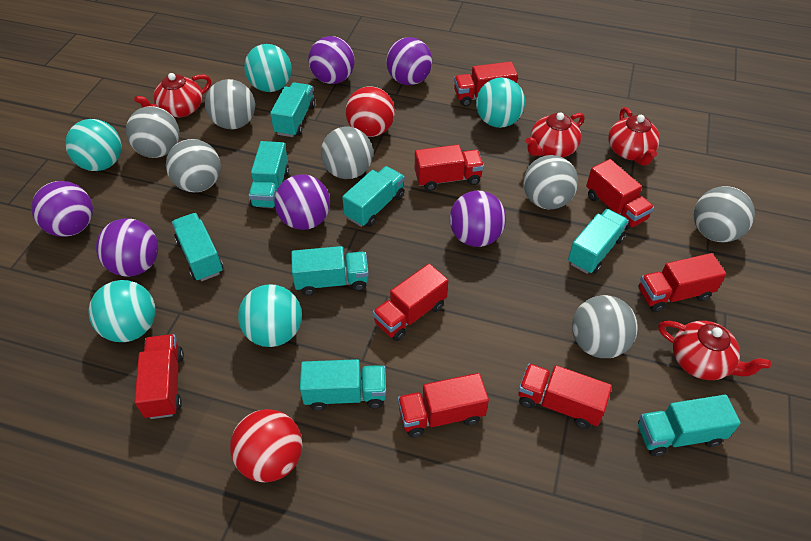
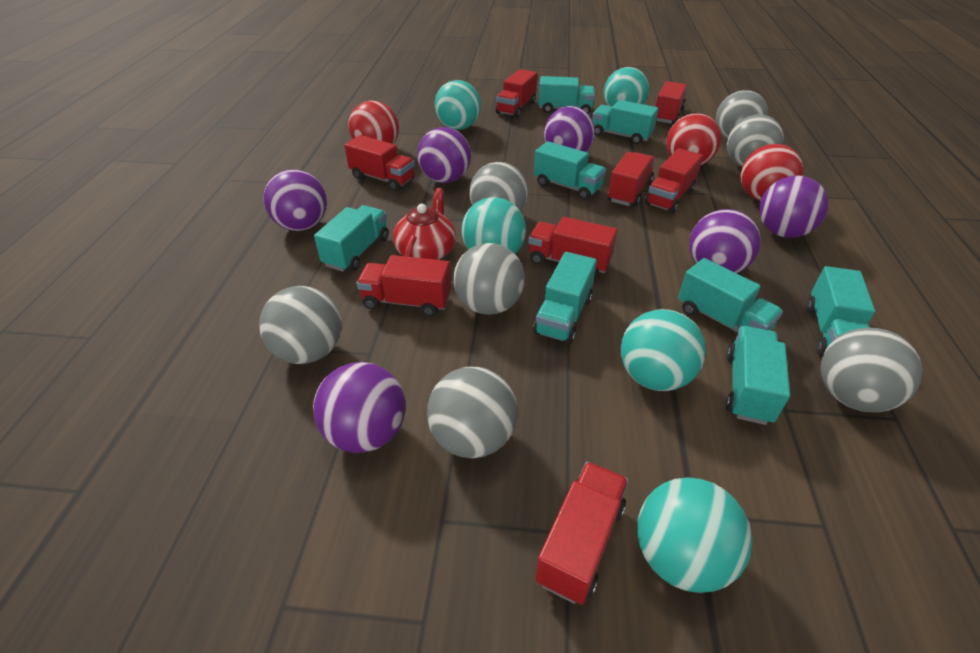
red ball: [230,409,302,482] [346,86,395,137] = 2 -> [348,100,399,144] [666,113,721,166] [741,144,803,201] = 3
red teapot: [134,73,211,118] [526,112,584,157] [608,107,660,166] [658,321,771,380] = 4 -> [393,188,456,260] = 1

